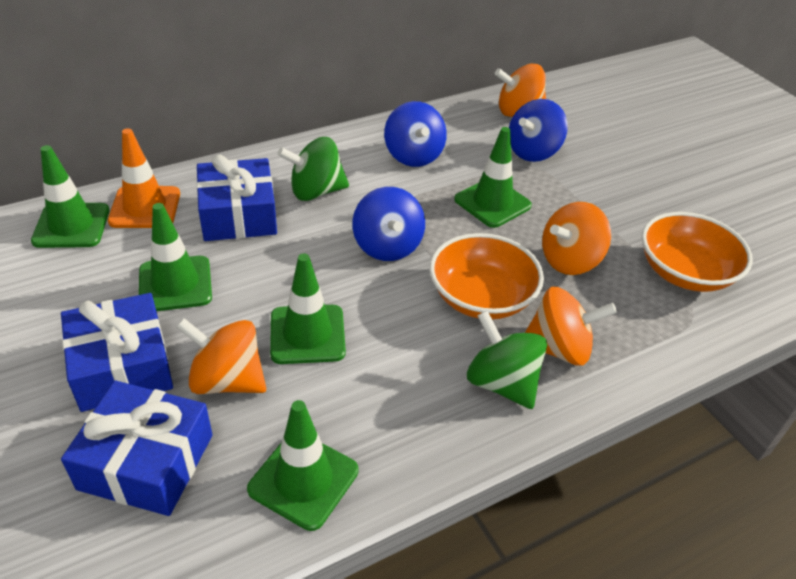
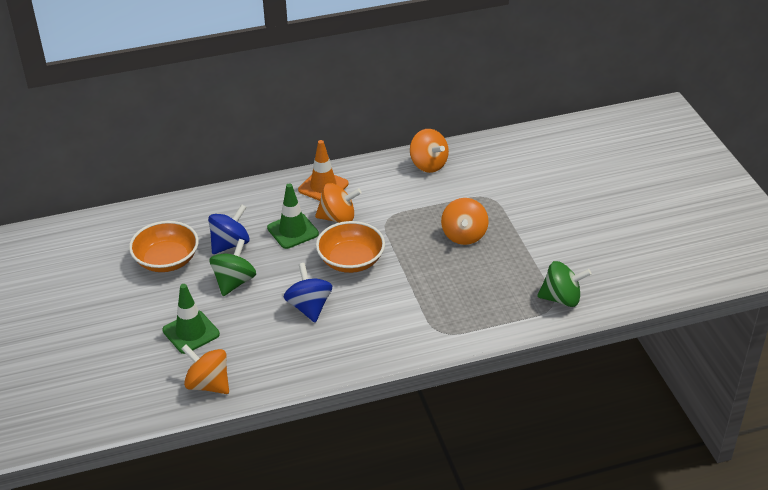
blue gift: [61,293,173,412] [61,381,213,516] [196,155,277,241] = 3 -> none = 0
blue spinning top: [352,187,425,261] [384,101,447,167] [509,99,568,162] = 3 -> [208,204,250,254] [284,263,332,322] = 2
green traffic cone: [31,145,110,248] [139,203,212,311] [247,400,358,531] [270,253,346,364] [454,127,532,228] = 5 -> [162,284,220,354] [267,183,319,249] = 2

